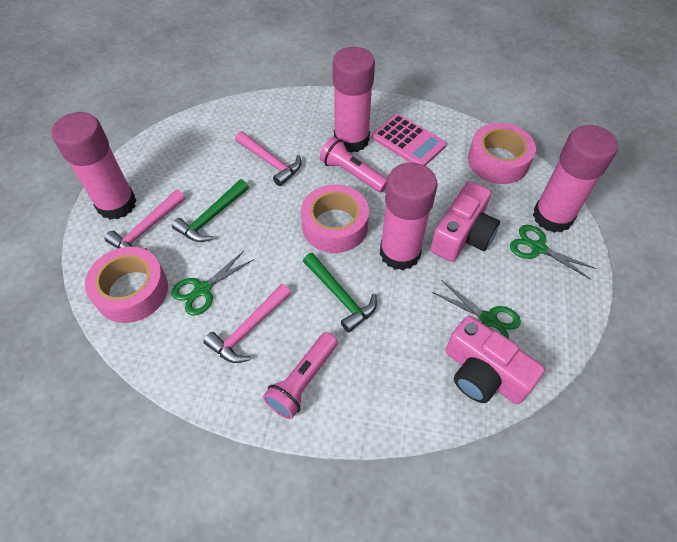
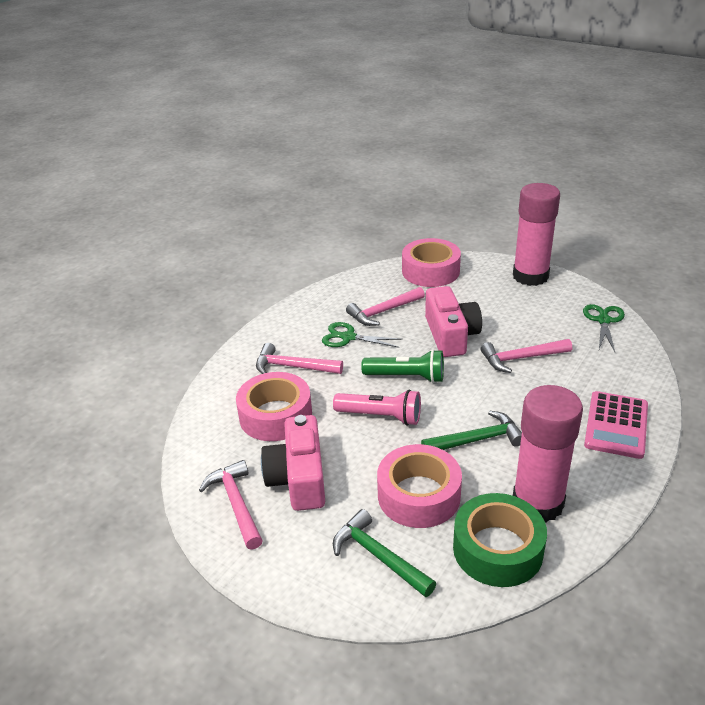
green flashlight: none = 0 -> [361,349,444,383] = 1
green scissors: [171,251,254,316] [432,280,521,339] [510,225,596,280] = 3 -> [322,322,403,348] [583,304,625,352] = 2
green tape: none = 0 -> [453,493,547,587] = 1
pink flashlight: [263,332,338,419] [320,137,387,193] = 2 -> [333,390,421,425] = 1
pink glue stick: [51,112,136,220] [333,47,375,153] [380,162,438,270] [533,125,618,233] = 4 -> [513,183,560,286] [513,385,583,523] = 2
pink hammer: [105,190,185,250] [203,284,291,363] [235,131,302,186] = 3 -> [199,460,263,550] [256,343,343,374] [346,287,425,326] [481,339,572,373] = 4

